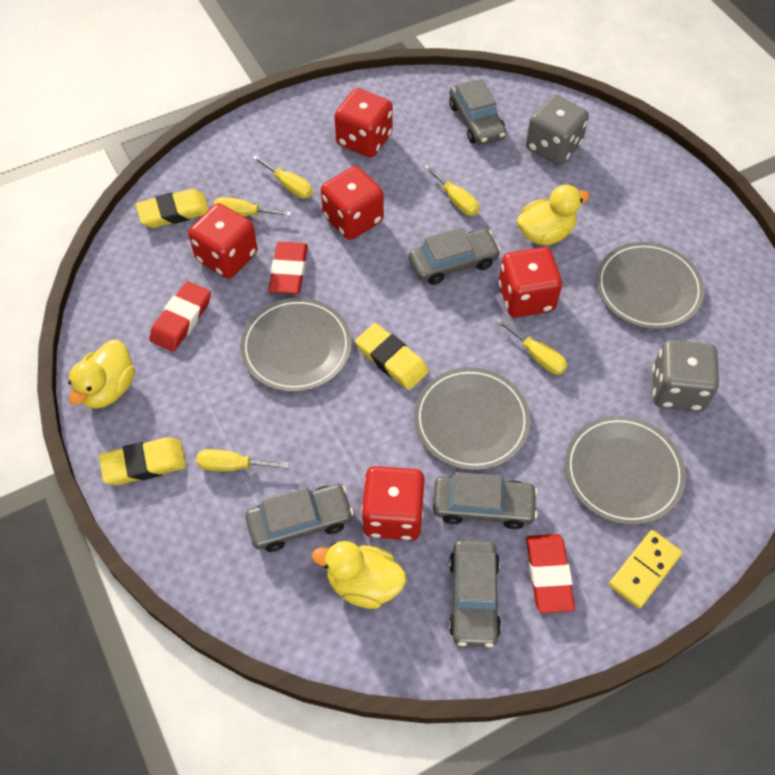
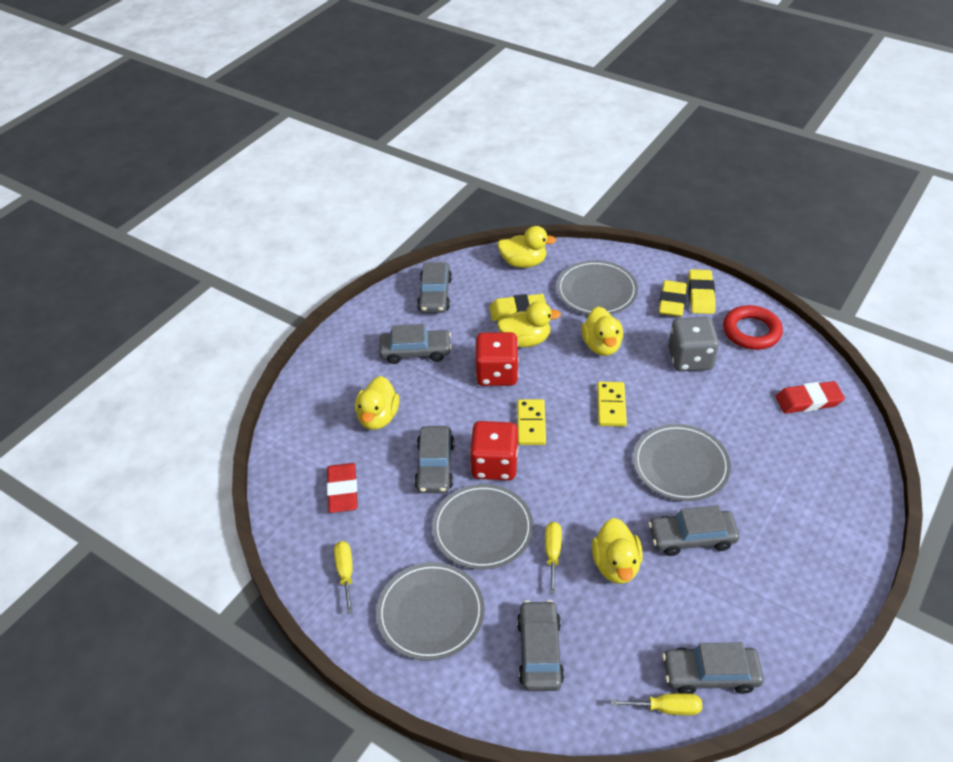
grey car: [246,484,354,552] [409,228,501,285] [433,472,538,529] [449,79,507,145] [449,540,501,647] = 5 -> [379,324,452,364] [414,426,454,493] [417,262,452,313] [517,600,564,691] [648,505,739,556] [662,642,764,694] = 6
grey dice: [526,95,589,165] [652,340,719,412] = 2 -> [668,317,719,371] = 1
red dice: [188,203,258,279] [321,166,384,240] [334,88,393,157] [361,466,424,540] [499,247,562,318] = 5 -> [470,421,519,480] [475,332,519,386] = 2
red eraser: [149,281,211,352] [269,242,308,294] [526,534,575,613] = 3 -> [327,463,358,513] [776,381,845,414] = 2
red ring: none = 0 -> [723,305,783,350] = 1
yellow domino: [609,530,682,608] = 1 -> [517,399,546,445] [597,382,627,427] = 2
yellow duck: [68,340,135,409] [312,541,406,609] [517,185,590,245] = 3 -> [355,376,399,430] [497,226,556,268] [497,301,561,347] [581,307,623,356] [592,518,643,584] = 5
yellow screwdriver: [196,449,289,471] [213,197,292,217] [252,155,313,199] [424,165,479,216] [496,318,567,375] = 5 -> [334,541,353,614] [545,522,562,594] [610,693,702,715] = 3

